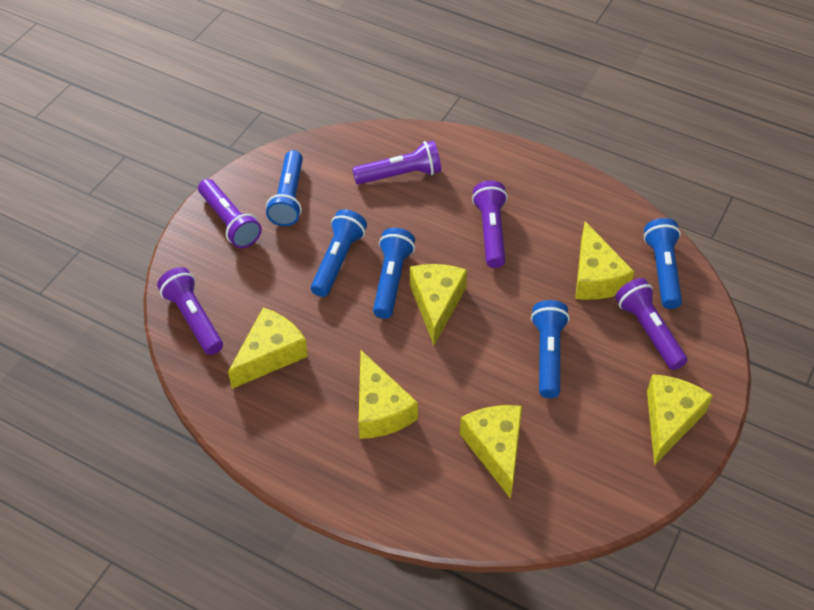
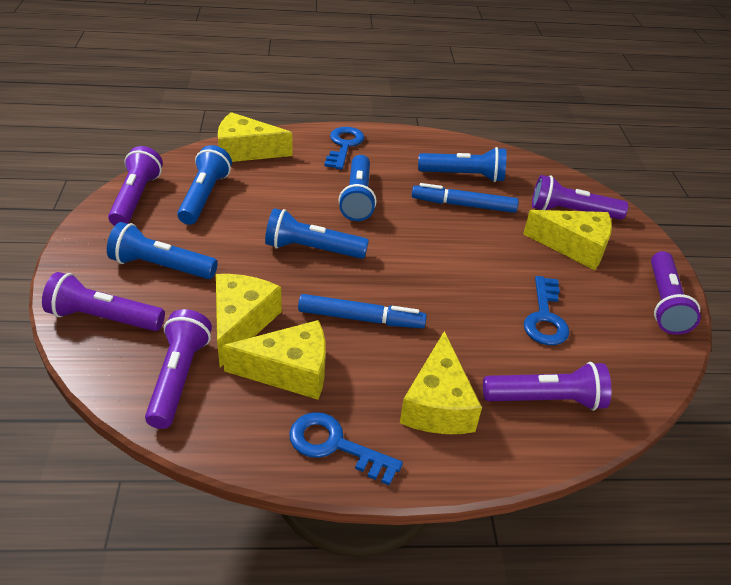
blue key: none = 0 -> [289,412,403,486] [324,127,364,170] [524,276,570,345] = 3
blue marker: none = 0 -> [298,294,427,328] [412,183,519,213] = 2
purple flashlight: [157,267,223,355] [198,179,262,248] [352,141,441,184] [472,181,508,268] [615,278,687,370] = 5 -> [42,272,165,331] [108,146,163,226] [145,309,212,429] [483,362,612,411] [532,175,628,220] [651,251,701,335] = 6
yellow cheese: [228,307,308,389] [359,350,418,439] [410,264,467,345] [460,405,522,499] [575,221,634,300] [647,374,713,465] = 6 -> [216,274,282,367] [218,112,292,162] [222,320,326,399] [400,331,482,434] [523,210,612,270] = 5

